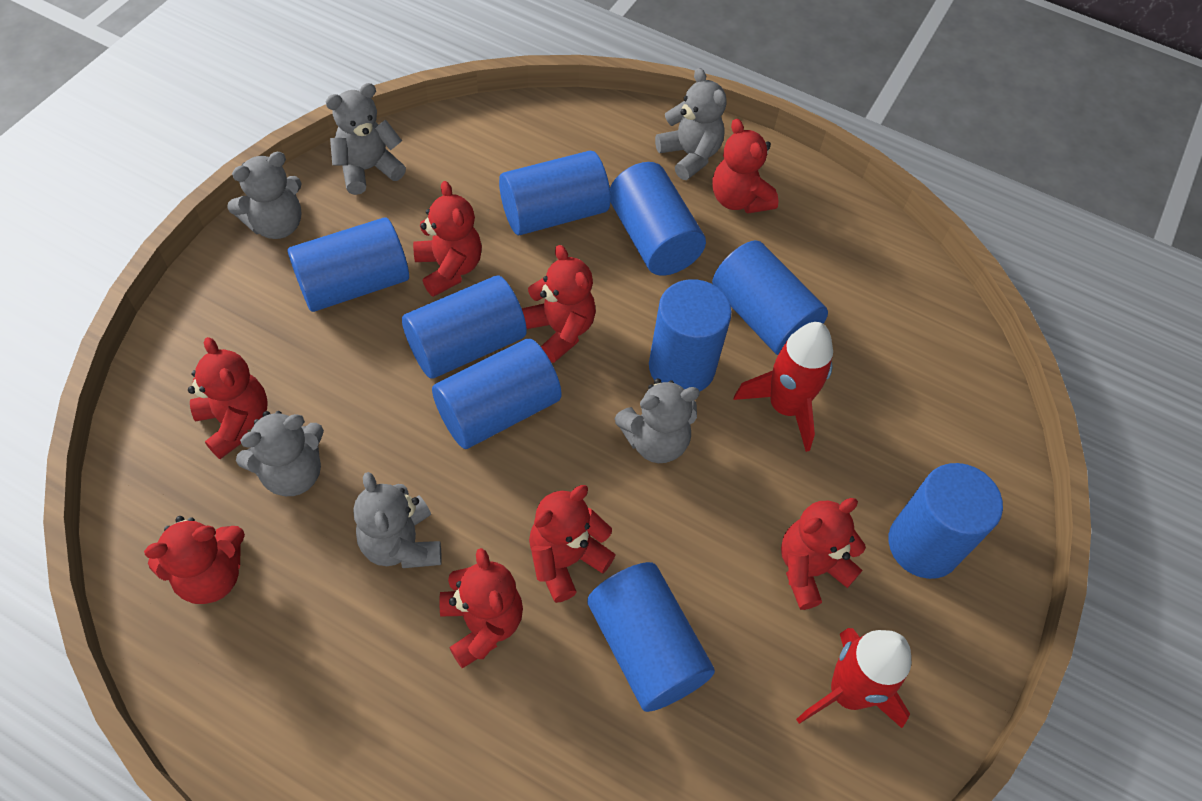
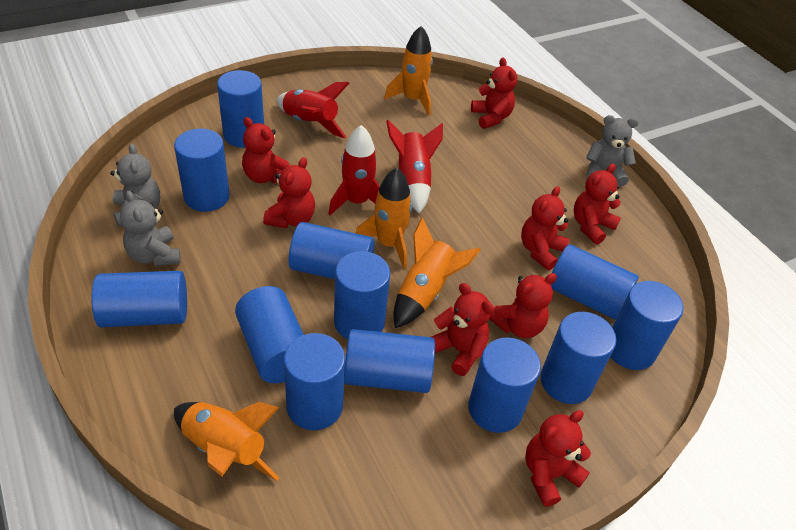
blue cylinder: [287,217,409,312] [402,276,527,379] [432,339,562,449] [499,151,611,235] [587,562,715,712] [610,162,706,276] [649,279,732,391] [712,240,828,355] [888,463,1003,579] = 9 -> [91,271,187,327] [174,129,230,212] [217,70,264,148] [235,286,304,383] [284,333,345,430] [289,222,374,279] [334,251,390,339] [344,329,435,393] [468,338,541,433] [541,312,616,404] [551,244,639,320] [610,281,683,370] = 12
grey teddy bear: [227,152,302,239] [236,411,324,496] [326,83,406,195] [353,472,442,568] [614,378,700,463] [655,68,726,180] = 6 -> [110,143,160,227] [120,191,181,266] [586,115,638,186] = 3
orange rocket: none = 0 -> [174,402,279,481] [356,168,412,269] [384,26,433,116] [393,217,481,328] = 4
red rocket: [734,322,833,452] [796,628,912,728] = 2 -> [276,82,349,138] [328,125,380,215] [386,120,443,214] = 3

